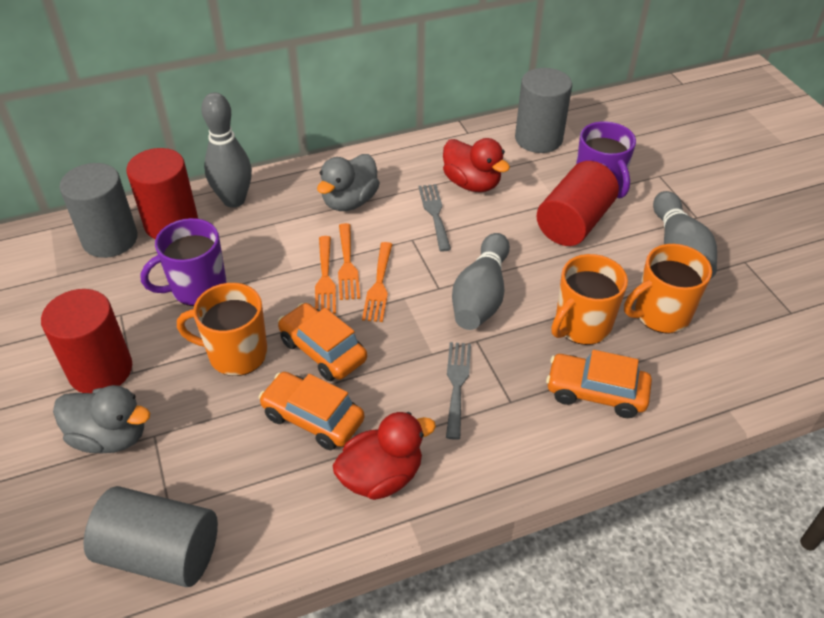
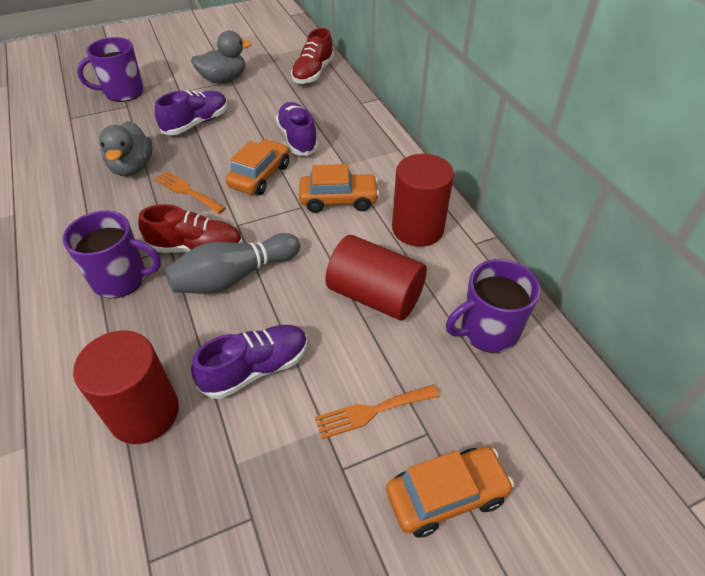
grey bowling pin: [201,92,252,208] [452,233,510,330] [653,191,717,279] = 3 -> [165,233,300,294] = 1
grey cylinder: [59,163,138,258] [83,486,218,587] [515,68,572,153] = 3 -> none = 0
grey fork: [419,184,451,252] [446,342,471,440] = 2 -> none = 0
orange fork: [315,236,336,314] [338,223,360,300] [362,242,393,322] = 3 -> [154,171,226,214] [315,384,440,439] = 2
orange mug: [177,283,268,376] [551,254,628,345] [624,244,712,333] = 3 -> none = 0
purple mug: [140,218,226,306] [576,121,636,198] = 2 -> [63,211,161,298] [77,37,144,102] [446,259,540,353] = 3
purple shoe: none = 0 -> [155,90,228,135] [191,325,308,399] [276,102,318,156] = 3
red duck: [332,412,436,500] [443,138,510,192] = 2 -> none = 0
red shoe: none = 0 -> [138,204,242,253] [291,28,334,84] = 2

